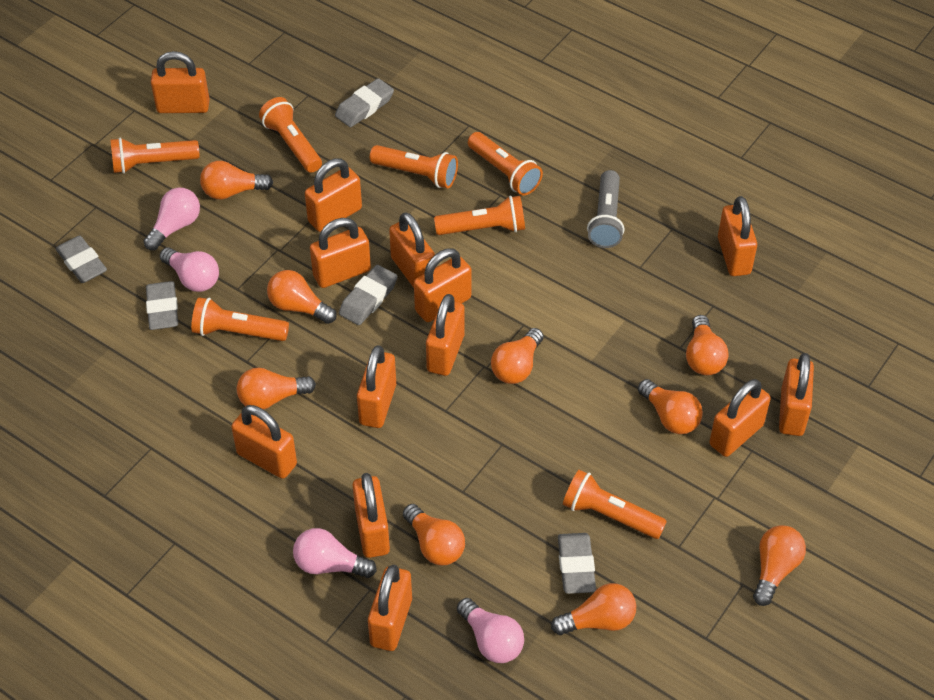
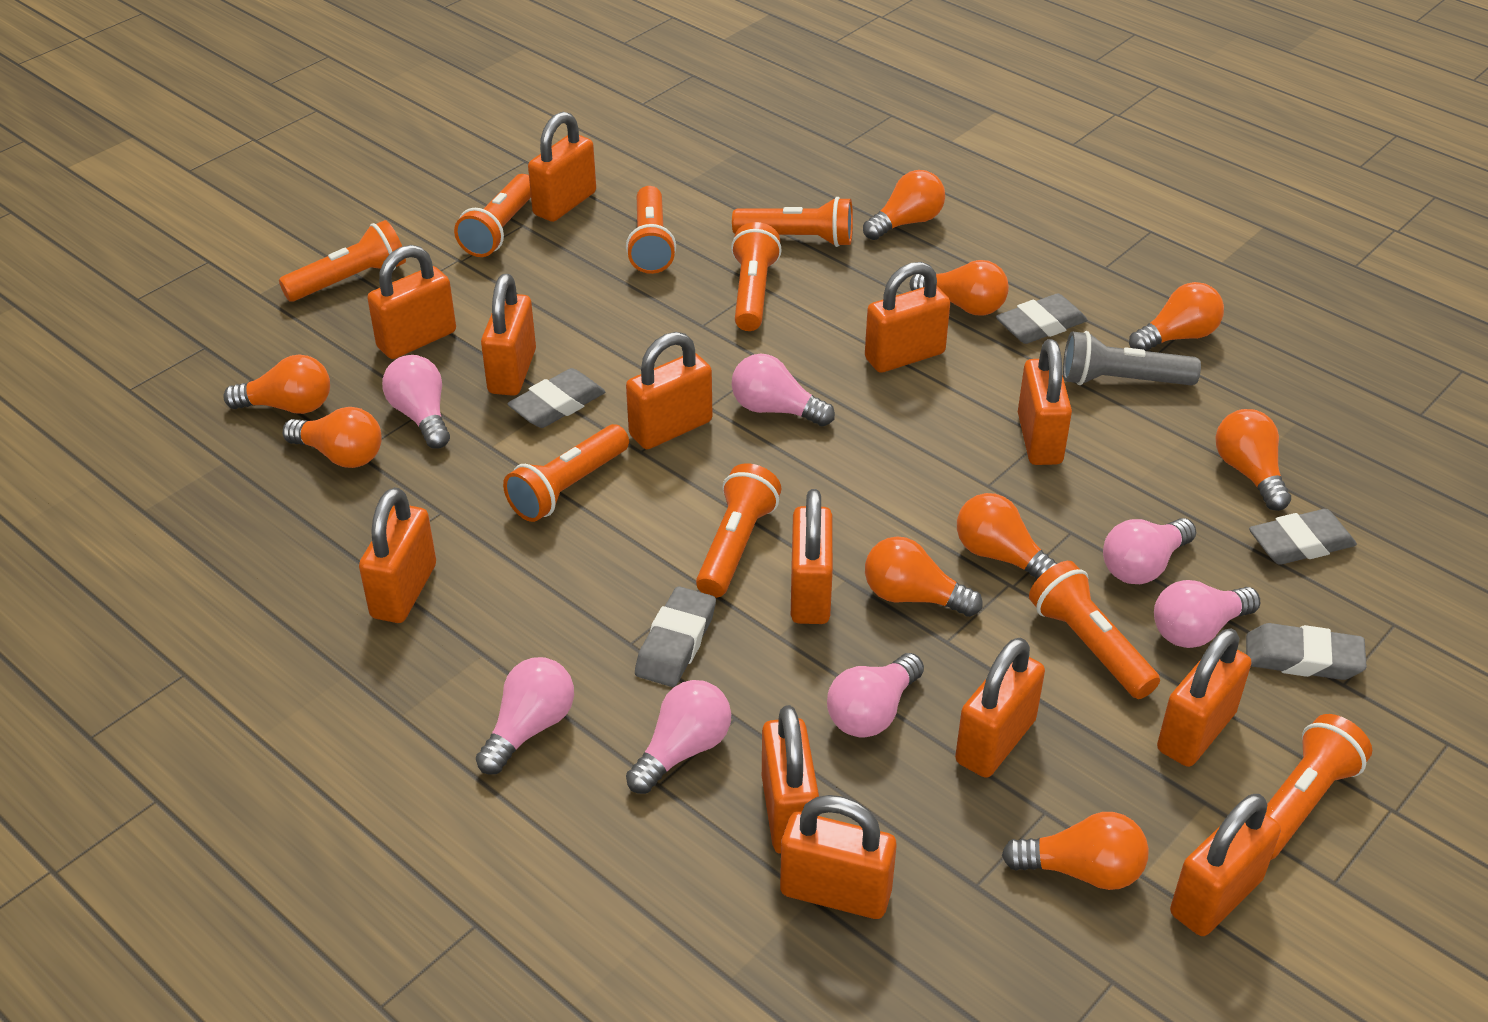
orange flashlight: [110,138,200,174] [191,297,289,341] [259,97,322,173] [370,145,458,188] [434,196,525,235] [468,132,543,196] [563,470,667,539] = 7 -> [279,220,406,302] [454,174,531,257] [503,424,629,522] [626,186,676,274] [696,463,781,598] [731,222,782,331] [732,197,853,247] [1029,561,1160,699] [1266,714,1372,860] = 9
pink light bulb: [143,188,200,250] [160,248,219,292] [293,528,377,578] [457,598,524,663] = 4 -> [382,355,450,449] [476,657,574,775] [626,680,731,794] [732,353,835,426] [827,653,924,738] [1103,518,1196,584] [1154,580,1260,648] = 7

